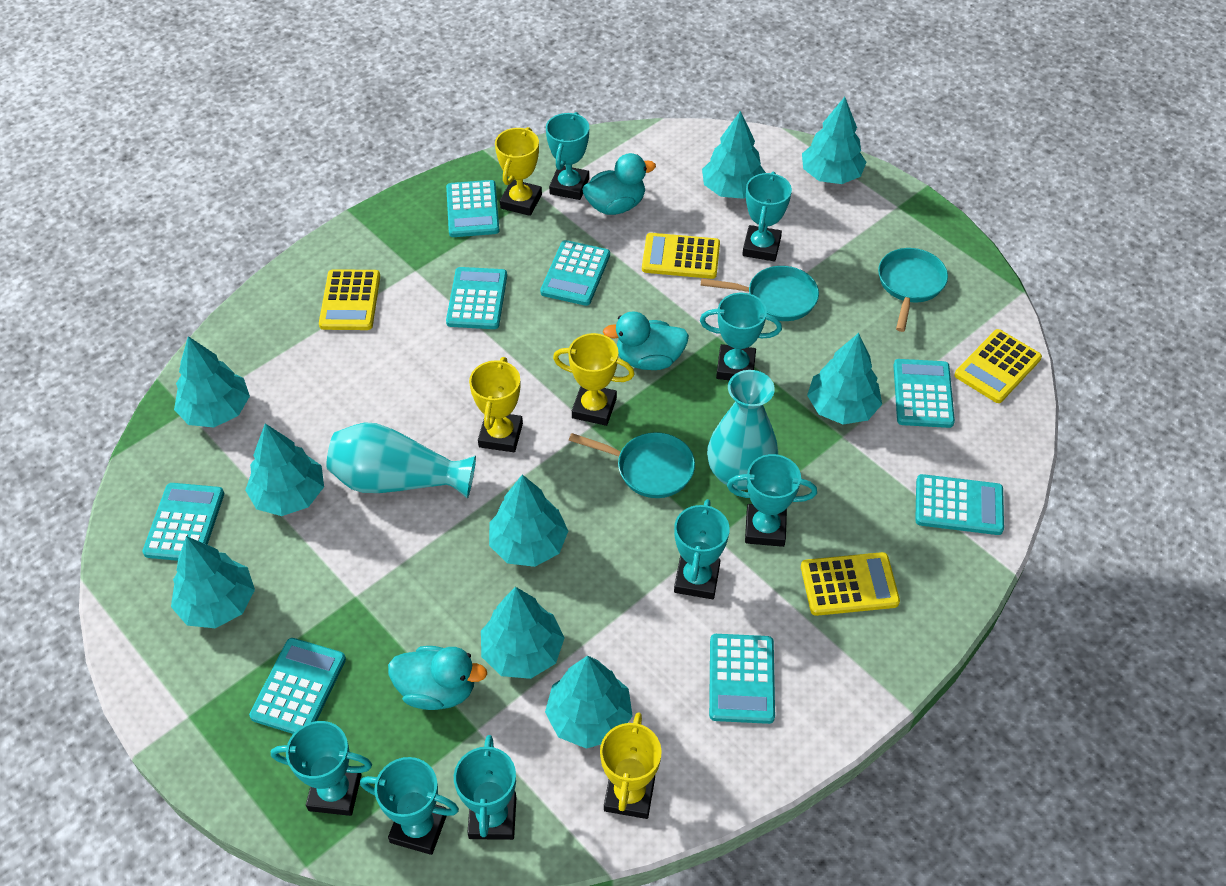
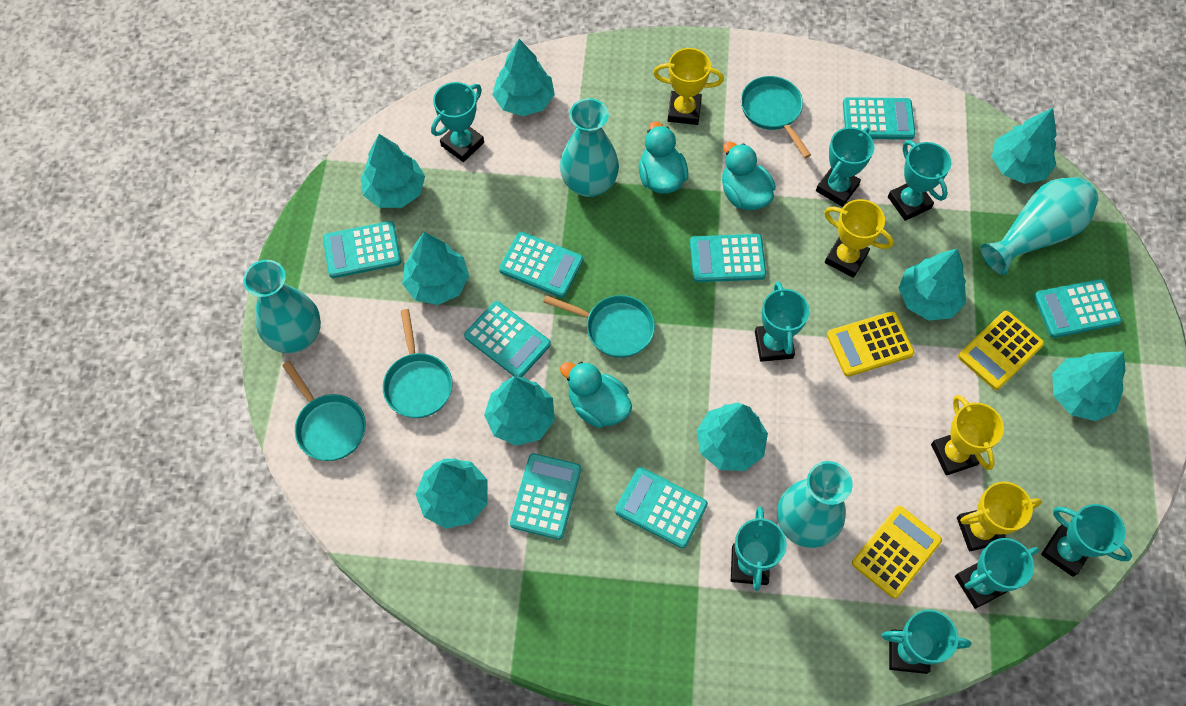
turquoise pan: [569,432,695,498] [701,266,819,321] [878,248,948,332] = 3 -> [282,361,366,461] [383,309,453,418] [543,295,655,358] [741,76,811,158] = 4
turquoise vase: [327,422,476,499] [707,370,778,490] = 2 -> [243,260,321,353] [560,98,619,197] [777,461,853,548] [980,177,1099,275] = 4
yellow calculator: [319,269,380,330] [642,233,720,279] [801,552,900,616] [954,329,1042,403] = 4 -> [827,311,914,377] [852,506,942,599] [958,311,1044,390] = 3

